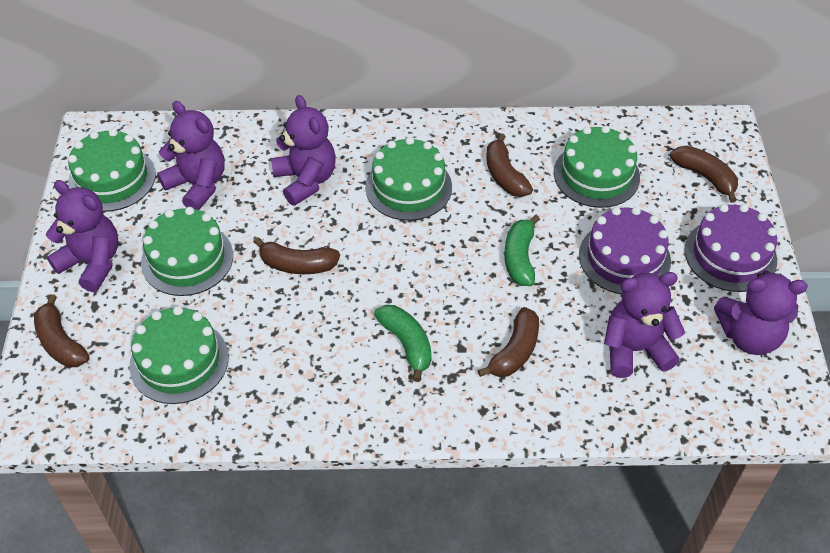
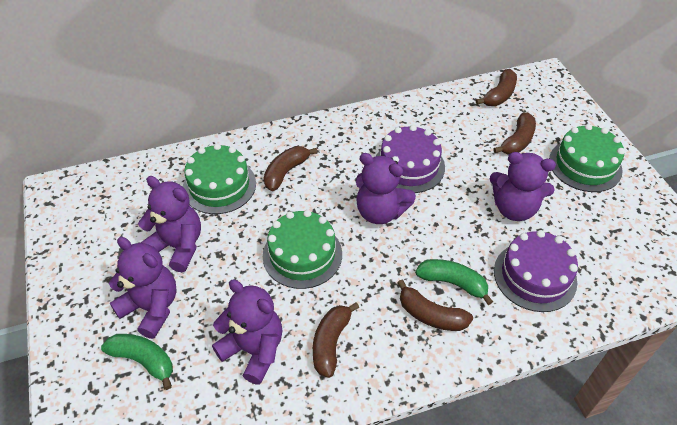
green cake: [68,129,156,212] [130,306,229,404] [141,207,233,296] [365,137,452,221] [554,126,640,208] = 5 -> [183,143,256,214] [263,210,342,289] [549,124,625,192] = 3

